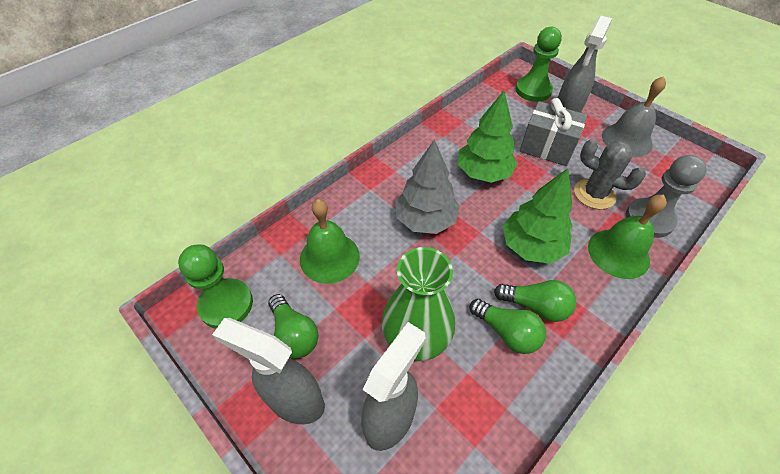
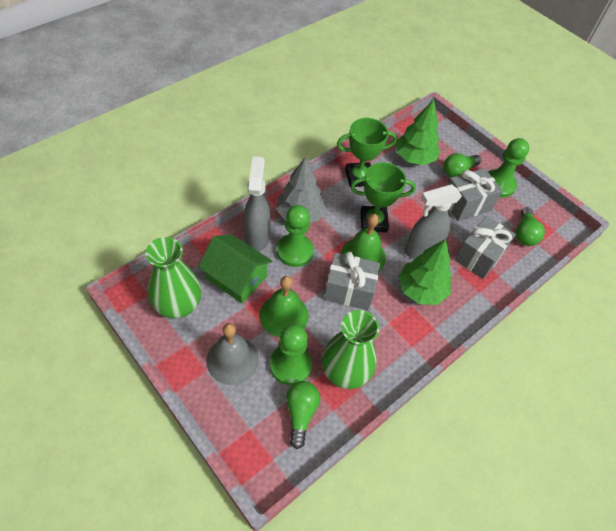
green house: none = 0 -> [198,234,273,303] = 1
green pawn: [178,244,253,329] [516,27,562,102] = 2 -> [270,324,312,386] [277,205,314,267] [488,138,529,197] = 3
green trophy: none = 0 -> [337,118,397,187] [350,162,416,232] = 2
green vase: [382,247,455,361] = 1 -> [145,237,201,318] [322,310,379,389] = 2
grey cactus: [574,139,646,209] = 1 -> none = 0
grey gift: [520,98,587,166] = 1 -> [324,252,380,310] [448,168,502,221] [455,216,516,279] = 3
grey pawn: [626,155,707,238] = 1 -> none = 0
grey spray bottle: [212,318,325,424] [361,322,426,451] [558,16,612,113] = 3 -> [243,156,271,251] [405,184,462,259] = 2

